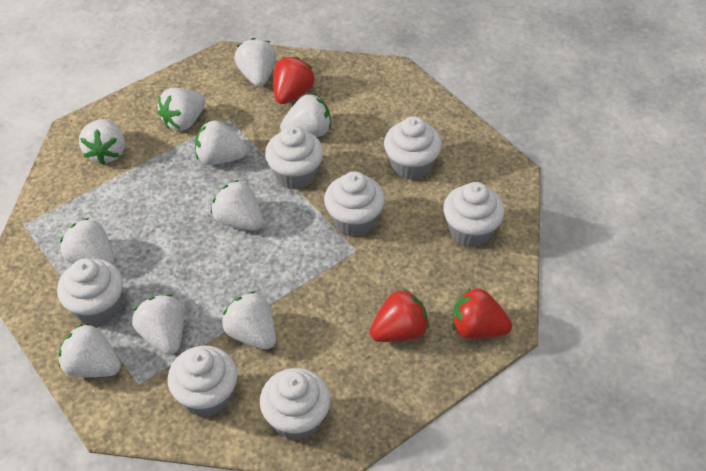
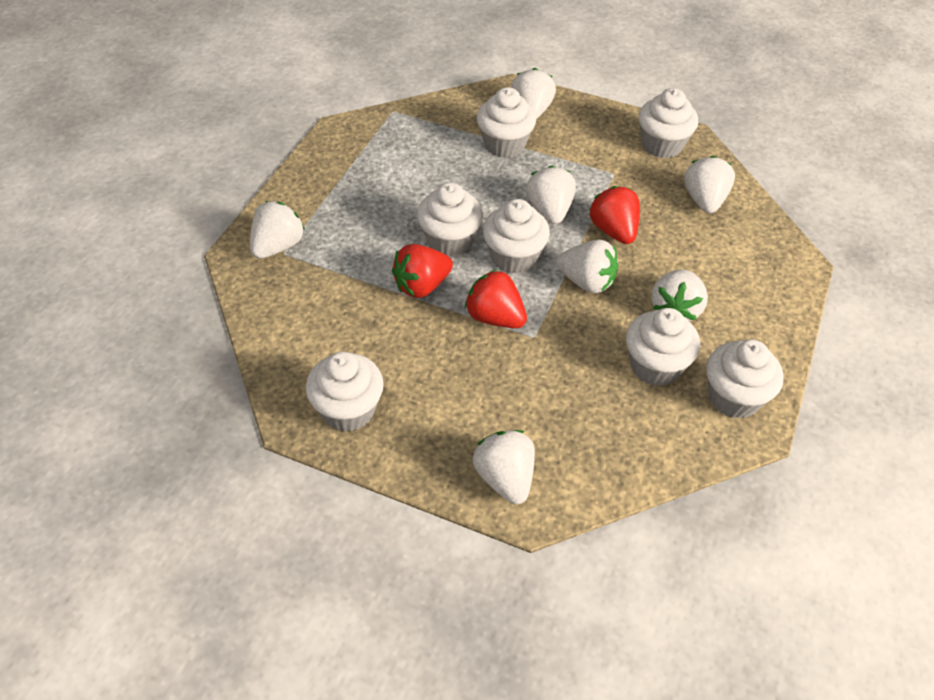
white strawberry: [58,324,121,377] [60,218,114,265] [79,119,125,165] [132,294,184,355] [157,88,206,131] [195,120,248,165] [211,180,263,231] [222,291,276,349] [234,38,276,86] [280,94,331,137] = 10 -> [250,201,305,259] [473,430,535,504] [511,68,556,119] [526,166,576,224] [556,239,618,293] [651,269,708,322] [684,156,735,213] = 7

